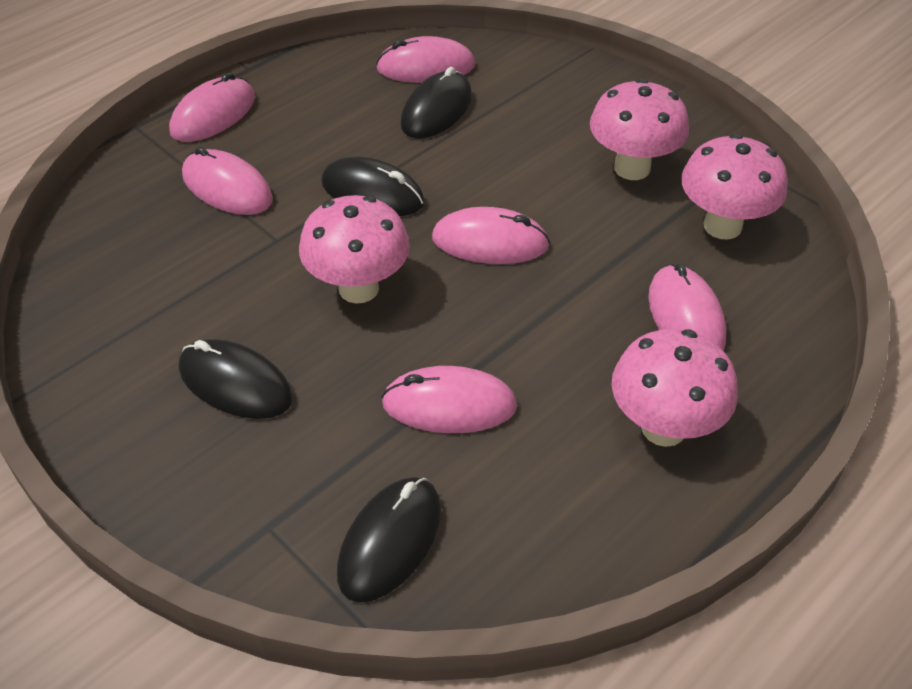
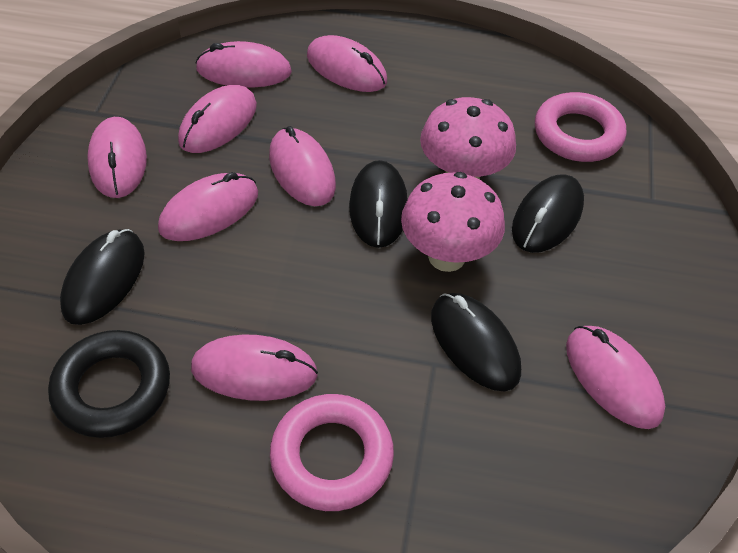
black ring: none = 0 -> [48,330,170,438] = 1
pink mouse: [169,73,255,142] [182,147,273,215] [376,36,475,83] [381,366,517,433] [432,207,550,264] [648,264,726,351] = 6 -> [87,117,147,198] [158,172,258,241] [178,85,257,153] [191,334,318,401] [195,41,292,88] [269,126,336,206] [307,35,387,92] [566,326,665,429] = 8
pink mushroom: [299,195,410,304] [590,79,689,180] [612,329,738,447] [681,134,788,239] = 4 -> [401,172,505,272] [420,97,516,179] = 2
pink ring: none = 0 -> [270,394,394,511] [535,92,626,162] = 2

